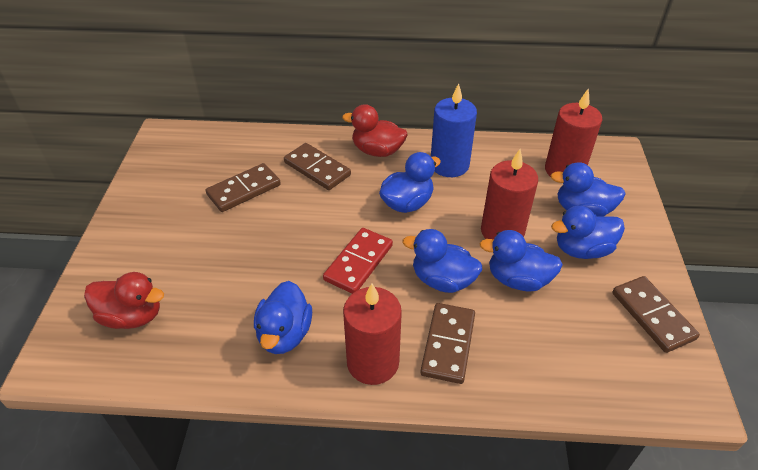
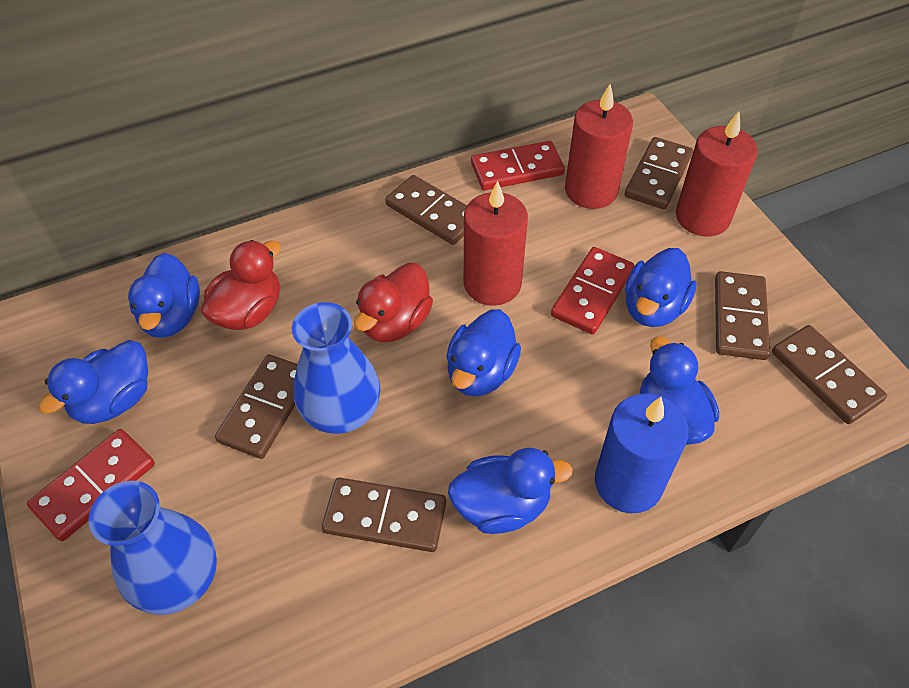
blue vase: none = 0 -> [89,481,217,615] [292,302,381,434] = 2
brown domino: [205,163,281,212] [284,143,351,190] [420,303,475,384] [612,276,700,353] = 4 -> [215,354,298,459] [322,478,446,552] [385,175,467,245] [625,137,693,209] [715,271,770,360] [772,325,887,424] = 6
red domino: [323,228,393,294] = 1 -> [27,429,155,541] [471,141,565,190] [551,247,634,335] = 3

